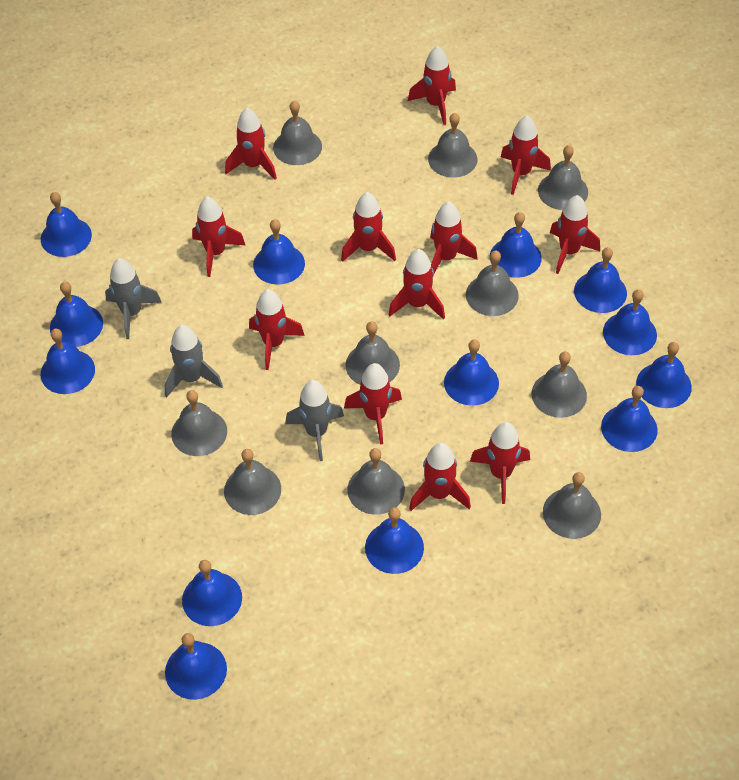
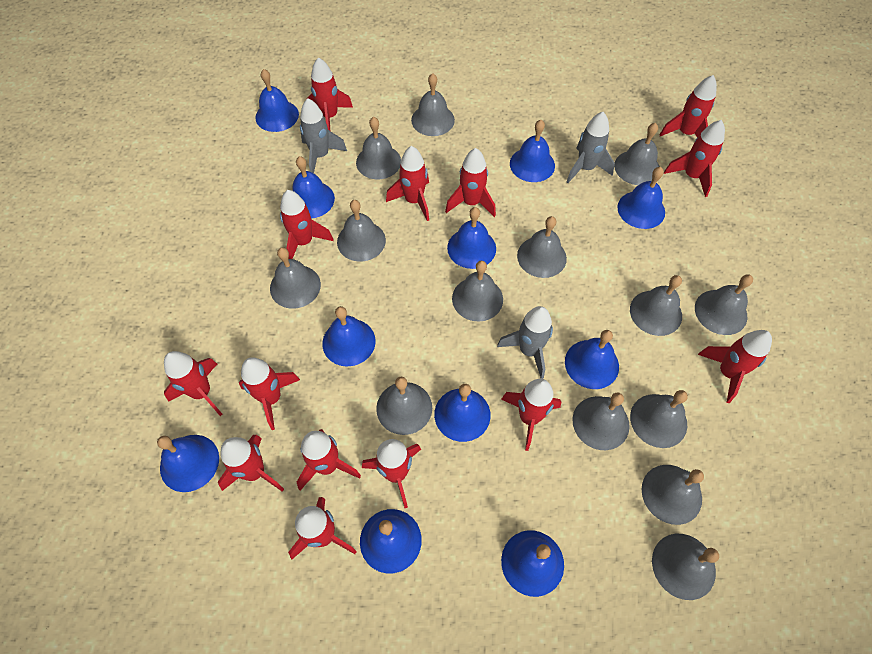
blue bell: [41,192,92,257] [41,328,95,394] [50,282,103,347] [165,633,227,700] [182,560,242,626] [253,219,305,285] [365,507,424,574] [444,340,499,406] [490,212,542,278] [574,247,627,313] [601,386,658,452] [603,289,657,355] [636,342,692,408] = 13 -> [157,435,219,492] [255,69,299,132] [292,156,335,219] [322,306,376,366] [360,509,422,573] [434,384,491,442] [447,207,496,269] [501,530,564,597] [510,120,555,182] [565,330,619,389] [617,167,665,229] = 11
grey bell: [171,390,227,456] [224,449,281,515] [273,101,322,165] [346,321,400,385] [347,448,405,515] [428,113,477,178] [466,250,519,316] [532,351,587,418] [538,145,588,210] [543,472,601,539] = 10 -> [270,247,321,309] [337,200,386,262] [356,117,401,179] [376,377,432,435] [411,73,455,136] [452,261,503,321] [517,216,567,278] [572,392,630,450] [614,123,660,185] [630,275,682,336] [630,390,688,448] [642,465,704,525] [652,534,719,600] [695,274,753,335] = 14
red rocket: [192,196,245,277] [225,108,277,180] [249,289,305,370] [341,192,396,262] [344,363,402,444] [389,249,445,320] [408,46,456,125] [409,443,471,511] [430,201,477,274] [470,422,530,504] [501,115,551,195] [550,195,600,274] = 12 -> [164,351,223,416] [218,435,284,492] [239,357,300,430] [280,190,333,259] [288,497,357,559] [297,429,361,490] [308,57,353,131] [362,439,421,508] [386,146,429,221] [445,148,496,217] [501,379,561,451] [660,75,717,137] [664,120,725,197] [698,330,772,403] = 14

